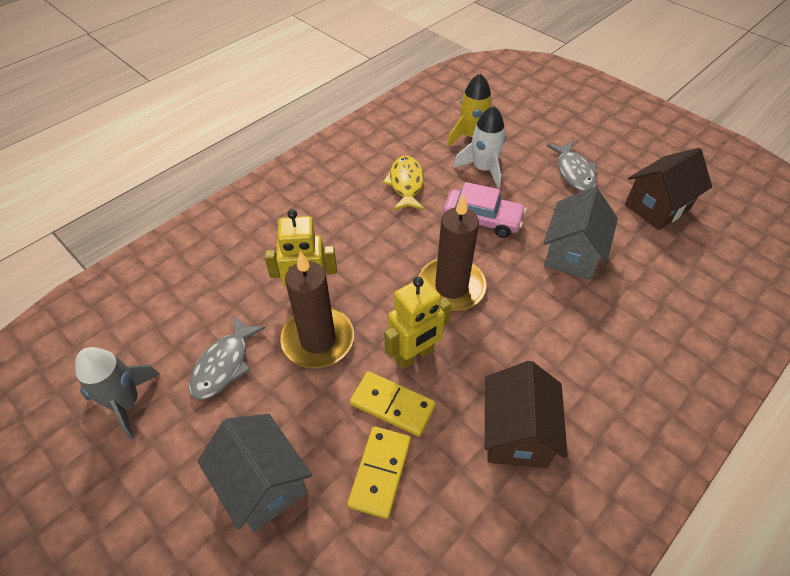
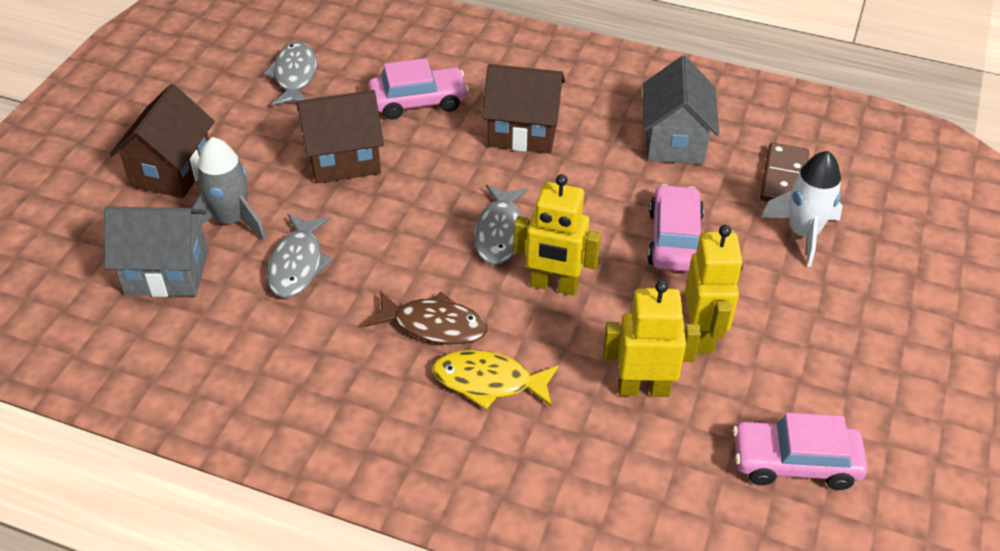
brown candle: [280,251,354,368] [419,194,487,311] = 2 -> none = 0
brown domino: none = 0 -> [760,143,809,202] = 1
brown fish: none = 0 -> [365,291,487,345] = 1
brown house: [485,361,568,468] [625,148,712,230] = 2 -> [110,84,215,198] [297,90,384,184] [482,64,565,153] = 3
grey fish: [188,316,266,400] [547,141,597,192] = 2 -> [263,42,317,106] [267,214,333,298] [473,185,528,265] = 3
pink car: [443,182,526,238] = 1 -> [368,58,469,119] [647,184,704,272] [733,413,868,490] = 3
yellow domino: [347,426,411,519] [350,371,436,437] = 2 -> none = 0
yellow robot: [264,209,337,287] [384,277,451,369] = 2 -> [513,174,601,296] [603,280,701,397] [685,225,743,354] = 3
yellow rocket: [447,73,491,146] = 1 -> none = 0

